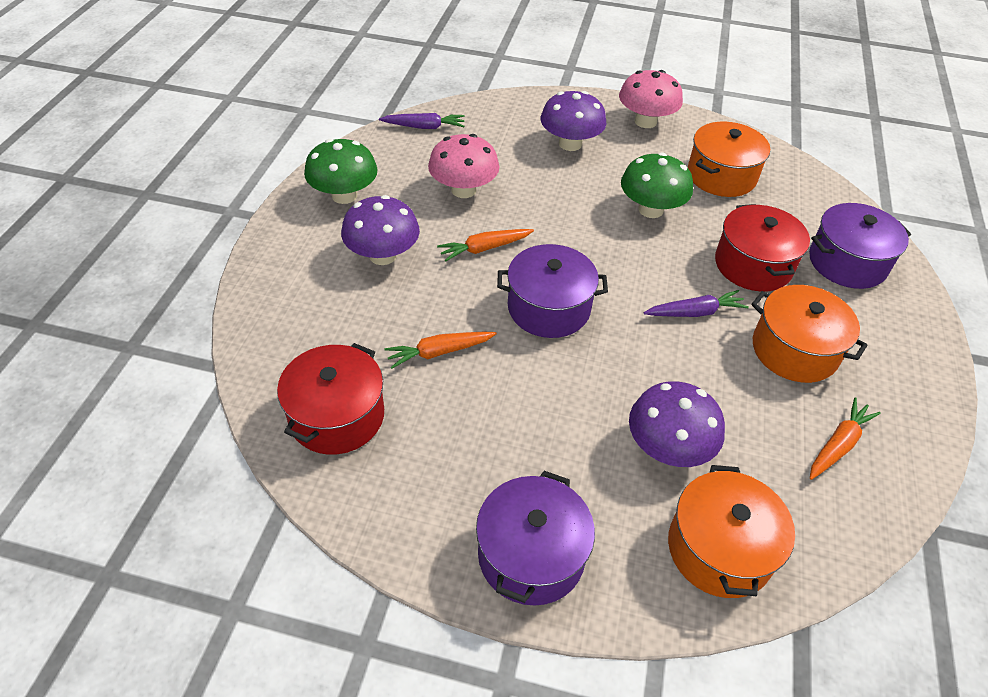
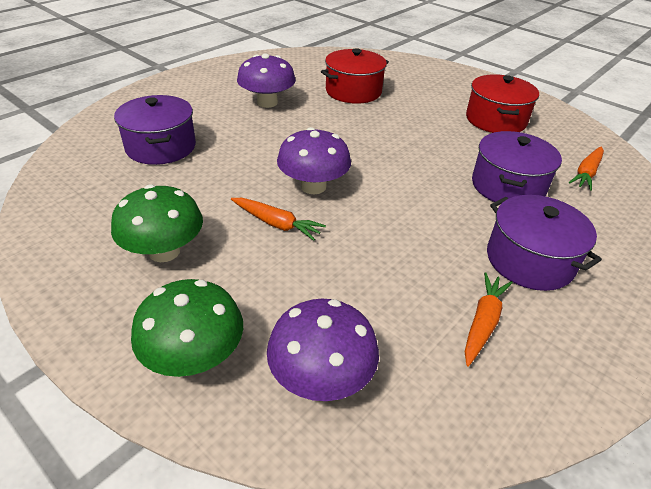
orange pot: [668,465,795,598] [687,121,770,197] [751,285,868,383] = 3 -> none = 0
pink mushroom: [428,134,499,198] [619,70,683,128] = 2 -> none = 0
purple carrot: [379,113,465,129] [644,290,749,317] = 2 -> none = 0

